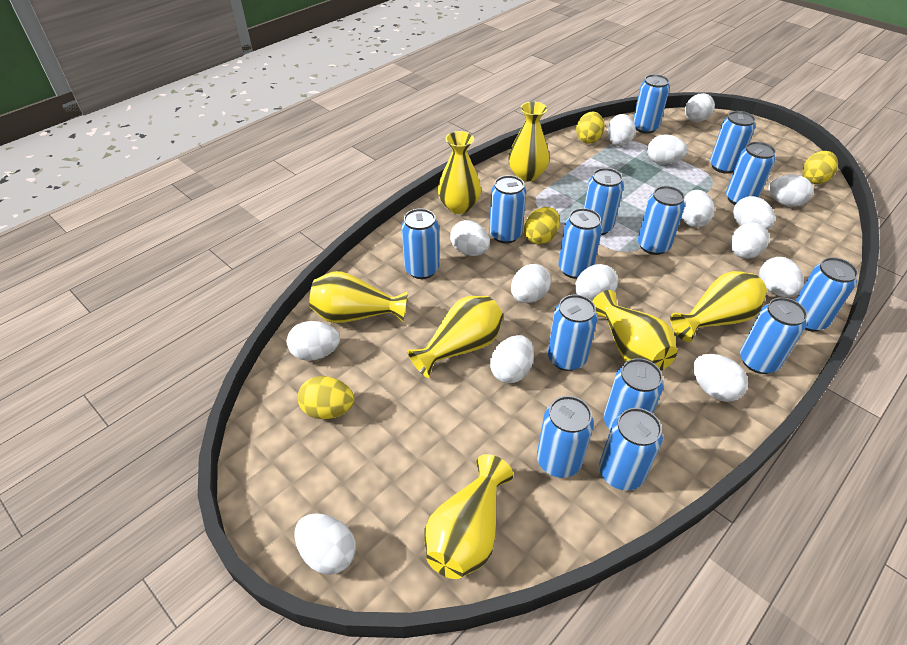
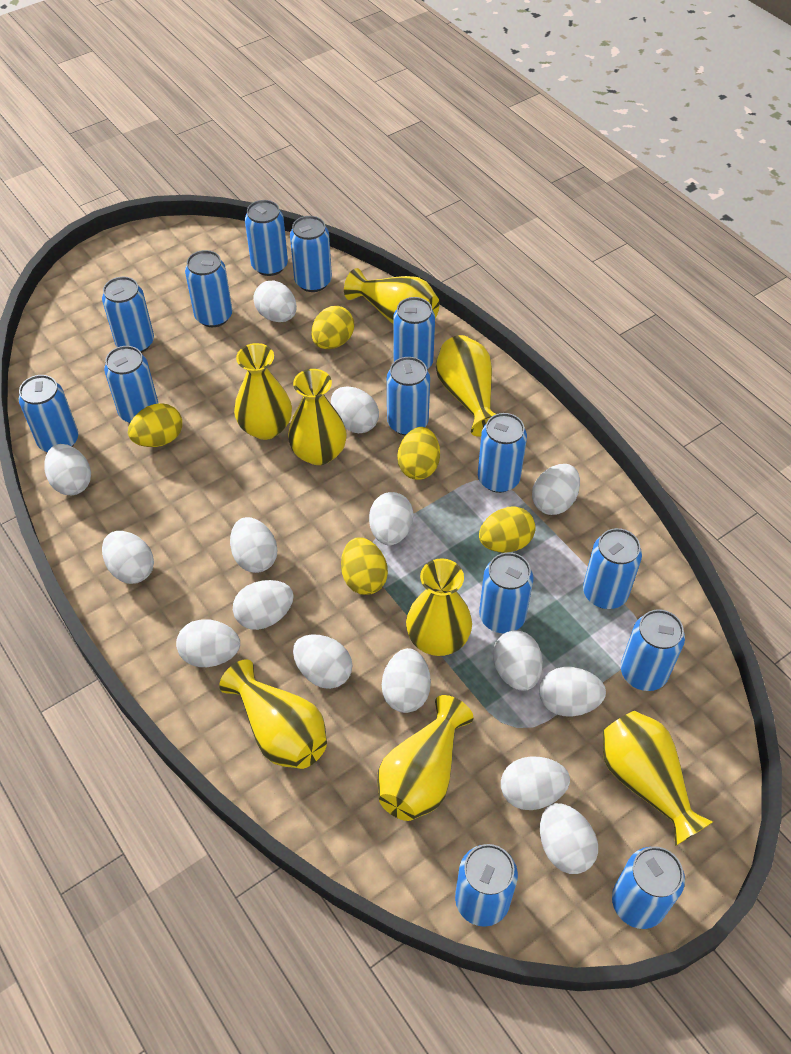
yellow egg: [298,376,354,419] [524,207,560,245] [576,112,605,144] [803,151,838,184] = 4 -> [128,403,182,447] [311,306,354,349] [341,538,388,595] [397,427,440,480] [479,506,536,553] = 5
yellow vase: [309,271,408,323] [407,296,503,378] [424,454,513,579] [438,131,481,214] [508,102,549,181] [592,290,677,371] [670,271,767,342] = 7 -> [219,659,327,769] [234,343,292,440] [288,369,347,465] [344,268,440,324] [377,695,473,821] [406,558,472,656] [436,335,495,437] [603,711,713,846] = 8

